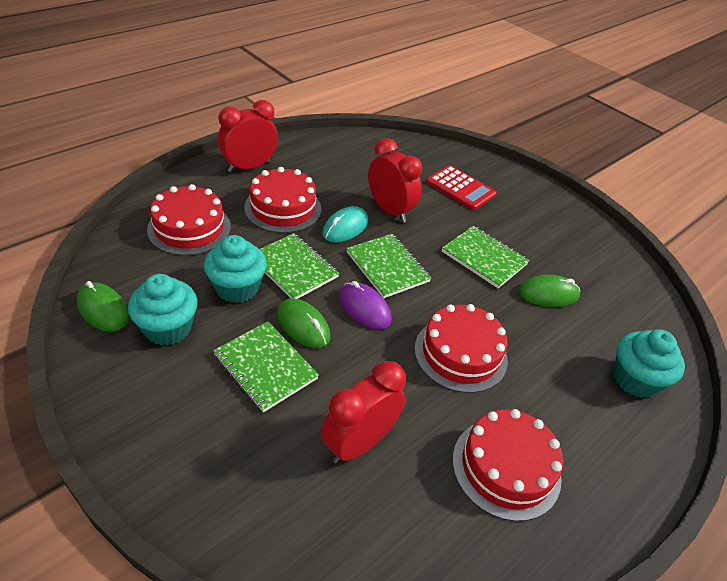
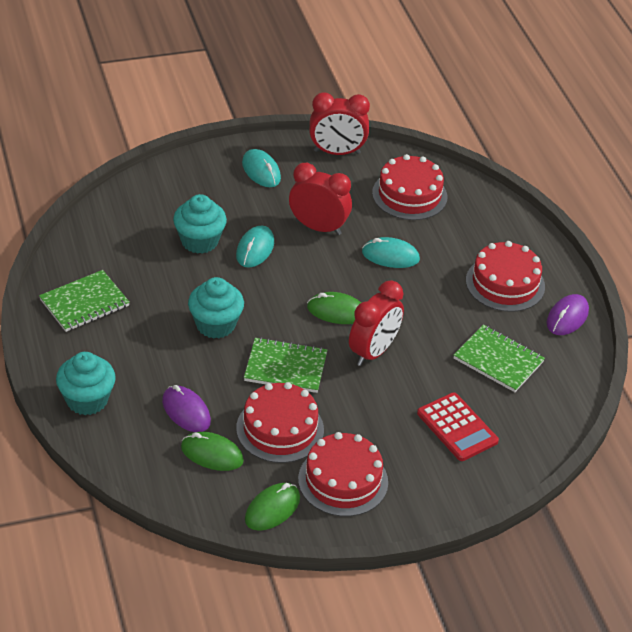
green notebook: [213,321,319,412] [260,233,339,299] [346,234,431,298] [442,226,529,288] = 4 -> [39,270,130,332] [244,337,327,393] [454,325,545,392] = 3
purple mouse: [339,281,392,329] = 1 -> [162,385,211,432] [547,294,589,335] = 2
turquoise mouse: [322,206,368,242] = 1 -> [236,225,274,268] [242,149,281,187] [362,237,420,268] = 3

